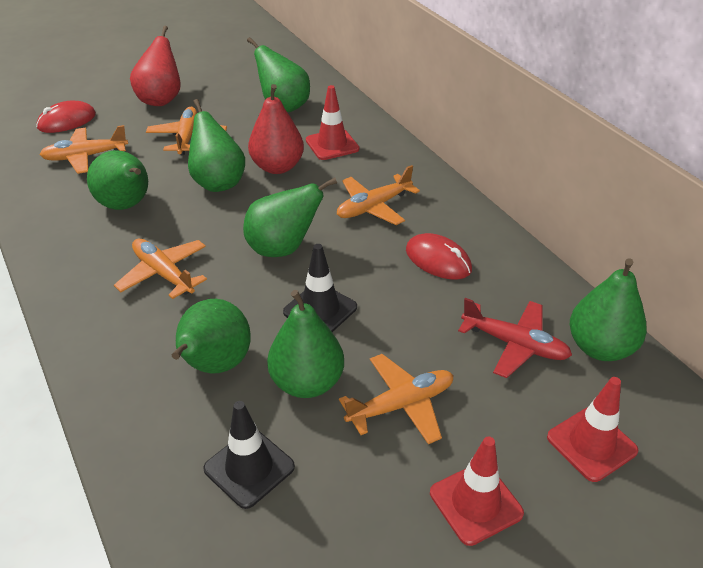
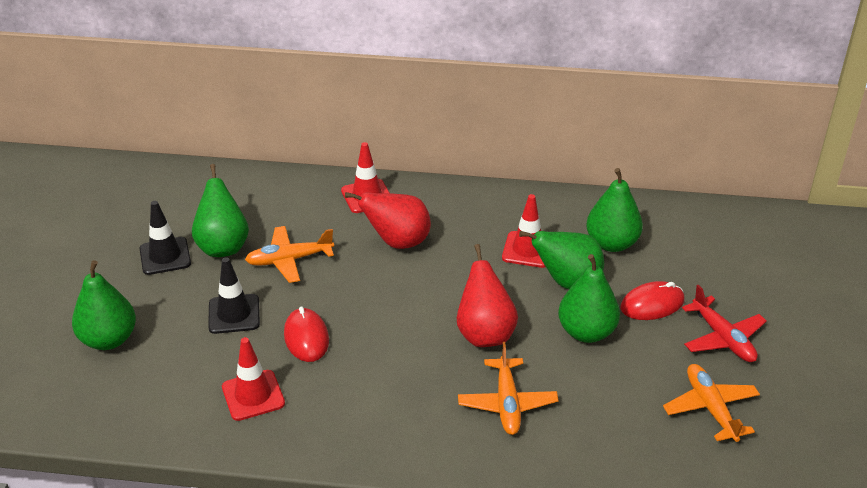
green pear: [87,150,148,210] [172,299,251,373] [188,99,245,192] [243,177,337,257] [247,37,310,112] [267,290,344,398] [570,258,647,361] = 7 -> [72,260,136,350] [192,164,249,257] [519,231,604,289] [558,254,620,343] [586,168,643,252] = 5
orange plane: [40,125,128,174] [114,239,207,299] [146,107,227,155] [337,165,420,225] [339,354,454,444] = 5 -> [245,226,334,283] [458,342,558,435] [663,364,760,442] = 3

